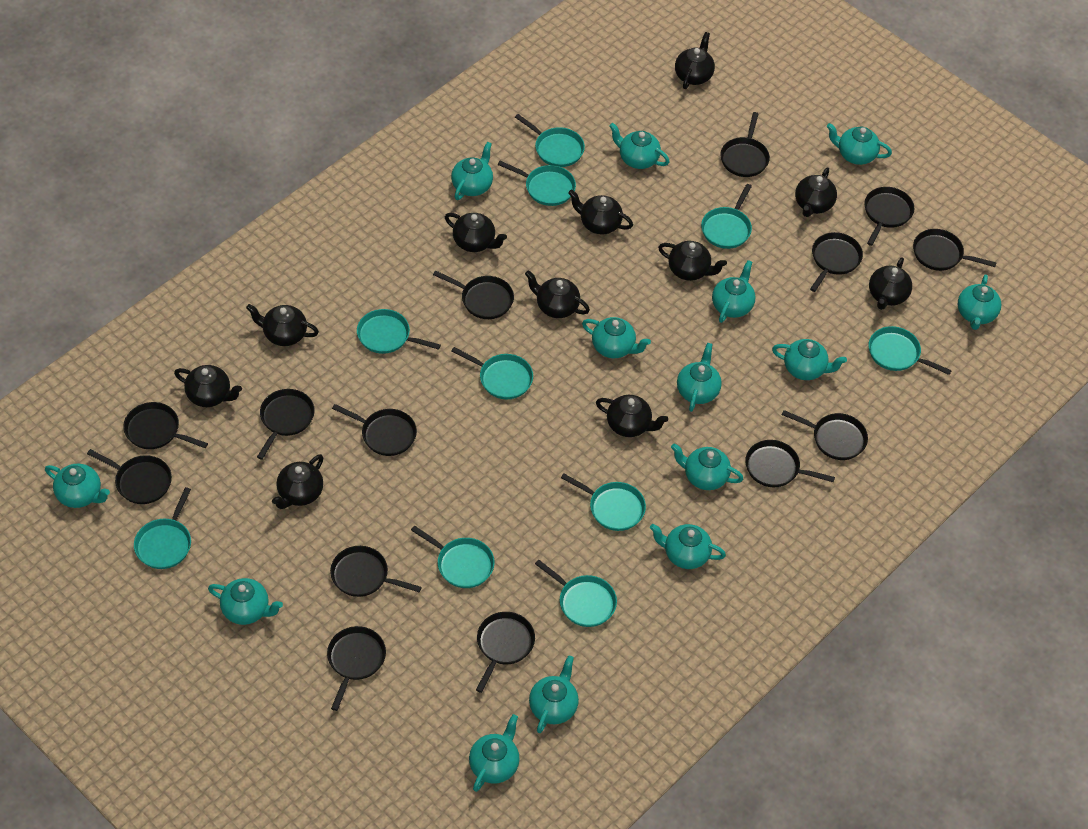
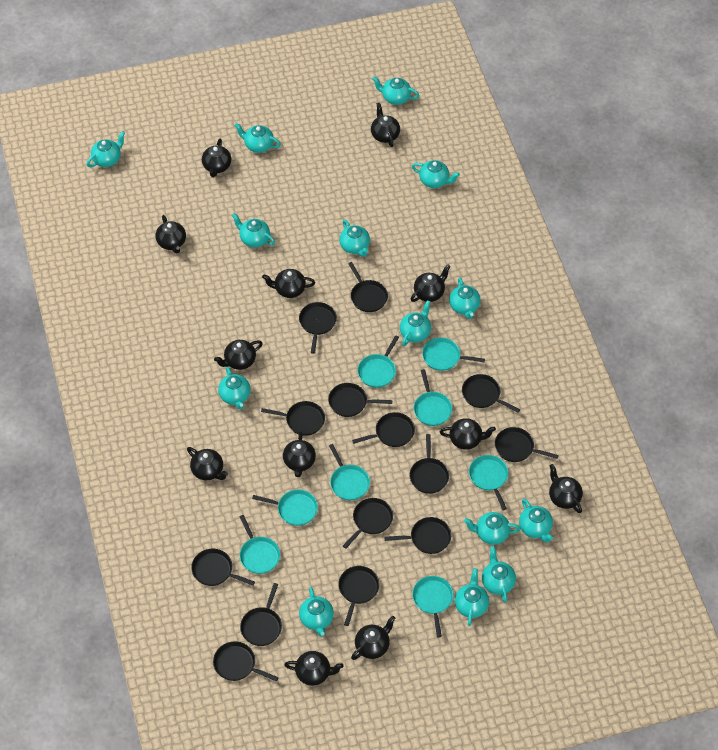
black teapot: [174,365,242,407] [246,304,319,346] [272,454,323,509] [445,213,507,252] [525,270,590,318] [568,190,633,235] [596,395,668,437] [658,241,727,281] [675,32,715,89] [795,167,837,217] [869,258,912,310] = 11 -> [155,215,186,253] [187,447,228,480] [202,138,231,177] [214,340,263,370] [262,269,315,298] [283,431,316,477] [284,651,344,686] [351,616,395,660] [371,103,400,147] [411,265,451,302] [440,418,496,450] [549,464,583,513] = 12
turquoise pan: [134,487,191,569] [357,309,441,354] [411,526,494,588] [451,347,533,399] [498,161,576,206] [515,114,585,167] [535,560,617,627] [561,473,646,531] [701,184,752,249] [869,326,952,375] = 10 -> [240,515,280,574] [252,489,318,526] [329,444,370,500] [357,335,399,388] [412,576,454,638] [414,369,452,426] [422,338,485,371] [469,455,508,510] = 8

